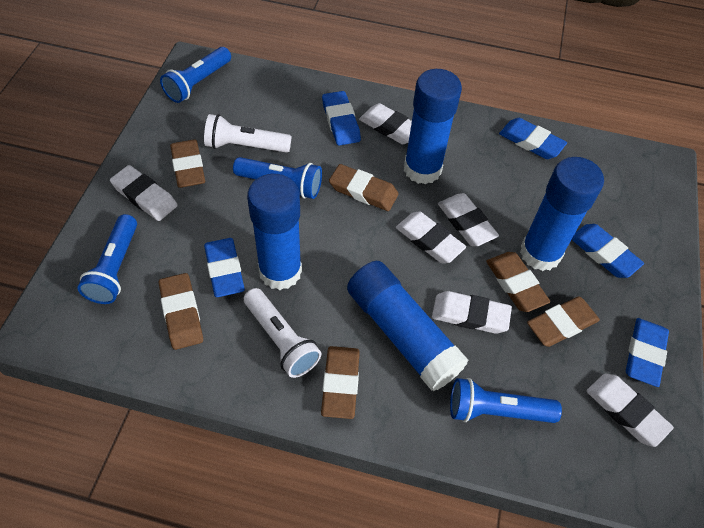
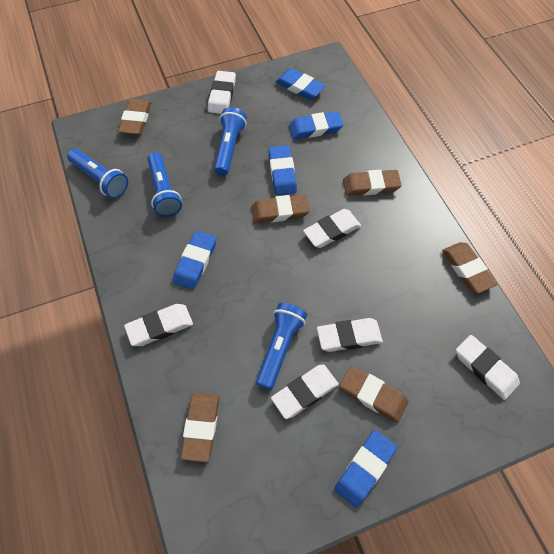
blue glue stick: [247,174,302,290] [347,261,469,392] [404,69,462,185] [520,157,604,271] = 4 -> none = 0
white flashlight: [204,114,292,153] [244,288,321,378] = 2 -> none = 0

